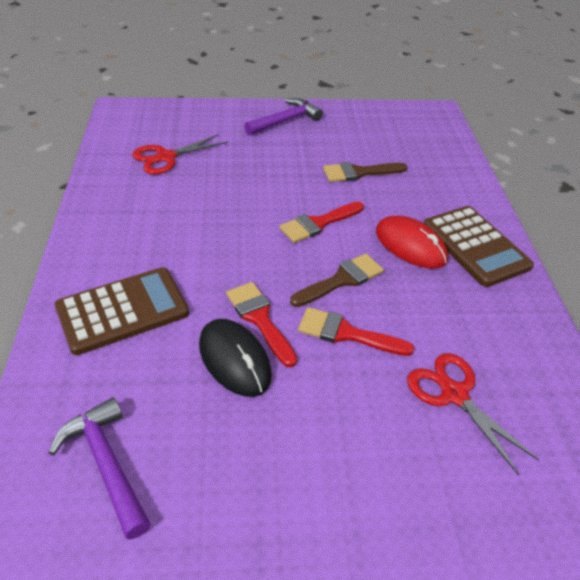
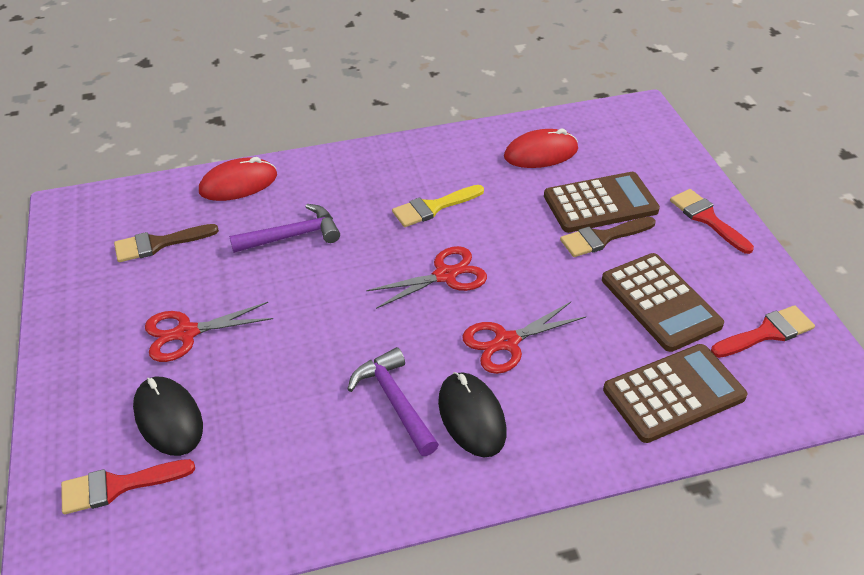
black mouse: [199,319,272,397] = 1 -> [133,377,203,456] [438,372,506,457] = 2
brown calculator: [55,267,189,355] [424,206,534,287] = 2 -> [544,172,660,233] [602,253,724,352] [603,344,747,443] = 3
red mouse: [376,215,448,269] = 1 -> [199,157,277,201] [504,129,578,168] = 2
red scissors: [132,134,228,175] [407,353,539,476] = 2 -> [145,302,273,362] [366,246,487,309] [462,302,586,374] = 3
yellow brush: none = 0 -> [392,185,484,227] = 1

